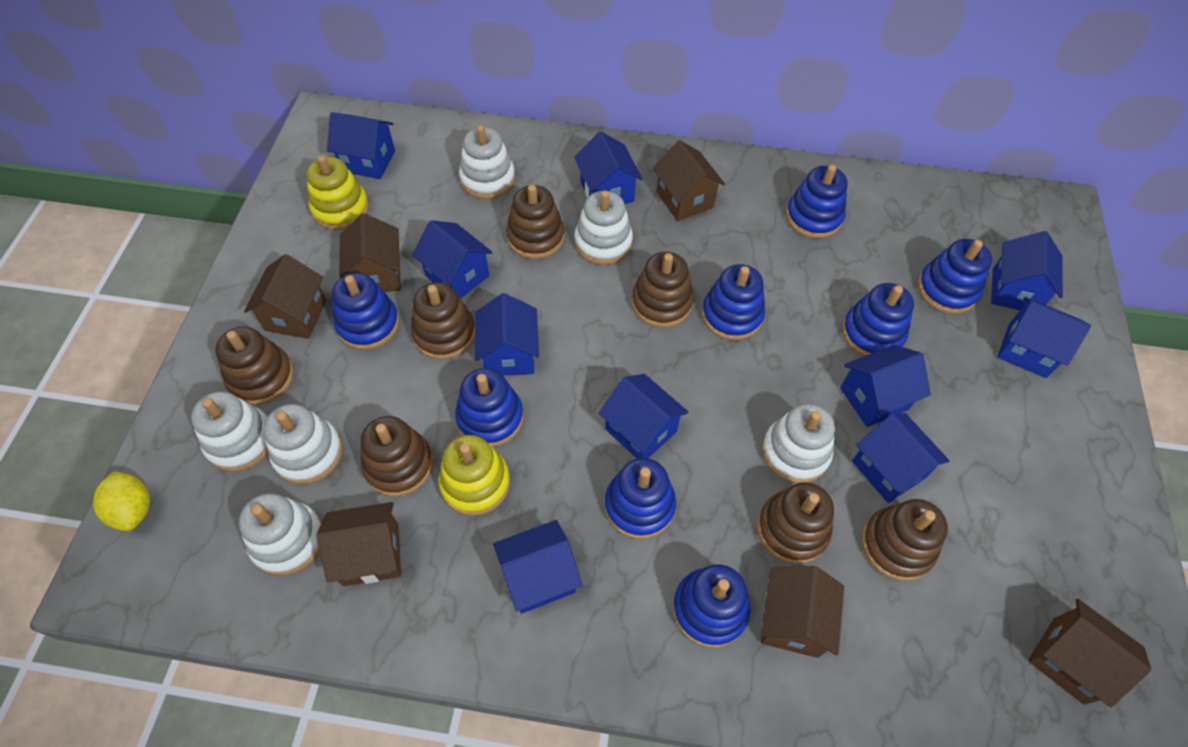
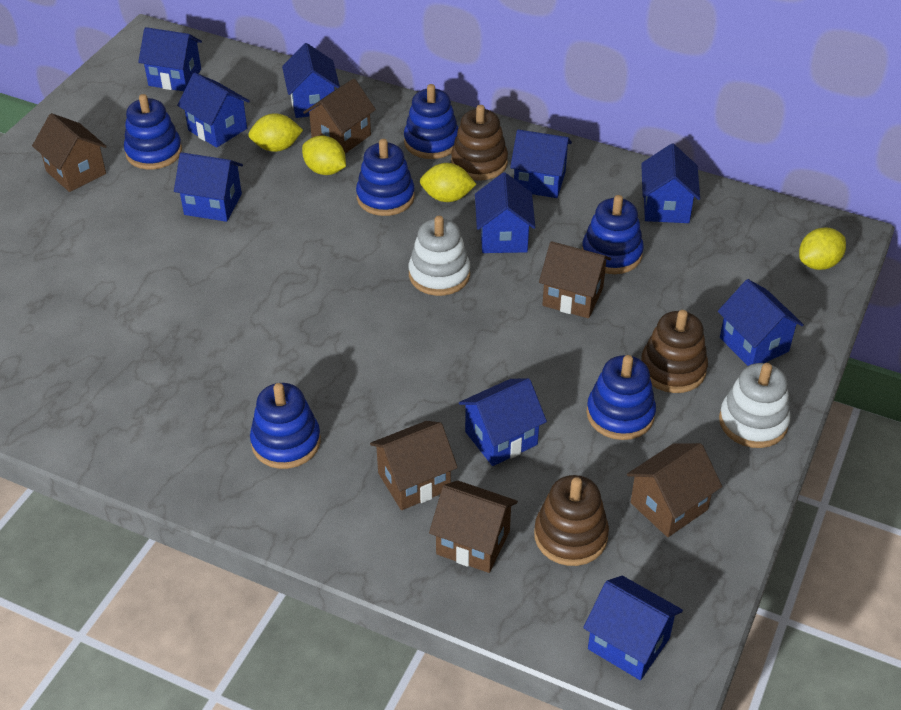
blue stacking toy: [332,273,399,350] [455,368,523,447] [605,458,676,539] [673,565,751,648] [702,264,765,340] [786,165,848,239] [842,283,914,356] [918,239,992,314] = 8 -> [124,94,182,170] [250,383,321,469] [356,139,415,216] [404,84,458,159] [582,195,644,274] [587,355,656,440] = 6
brown stacking toy: [215,326,294,405] [361,416,433,497] [411,282,475,360] [506,185,565,259] [632,252,694,328] [757,482,834,564] [861,499,948,581] = 7 -> [451,105,508,180] [534,475,609,566] [641,310,708,393] = 3
white stacking toy: [191,391,268,472] [239,493,322,576] [263,404,343,484] [459,125,515,199] [574,190,633,265] [762,404,835,483] = 6 -> [409,216,470,296] [719,363,790,448] = 2
yellow lemon: [93,471,150,531] = 1 -> [248,113,303,152] [302,135,346,175] [420,163,476,202] [799,228,846,270] = 4
yellow stacking toy: [306,155,369,230] [438,435,510,516] = 2 -> none = 0

